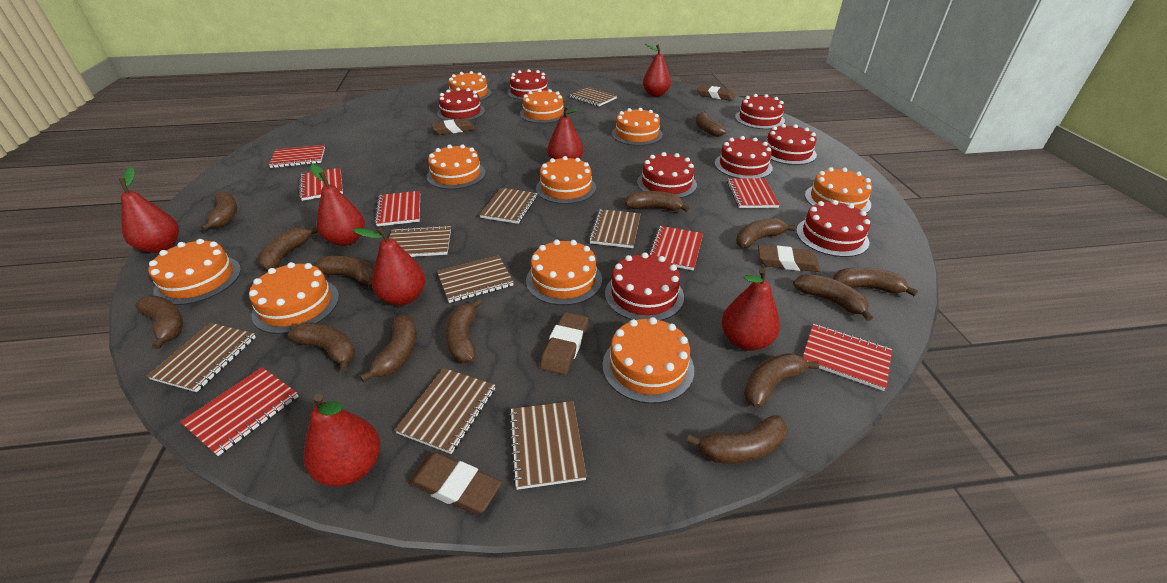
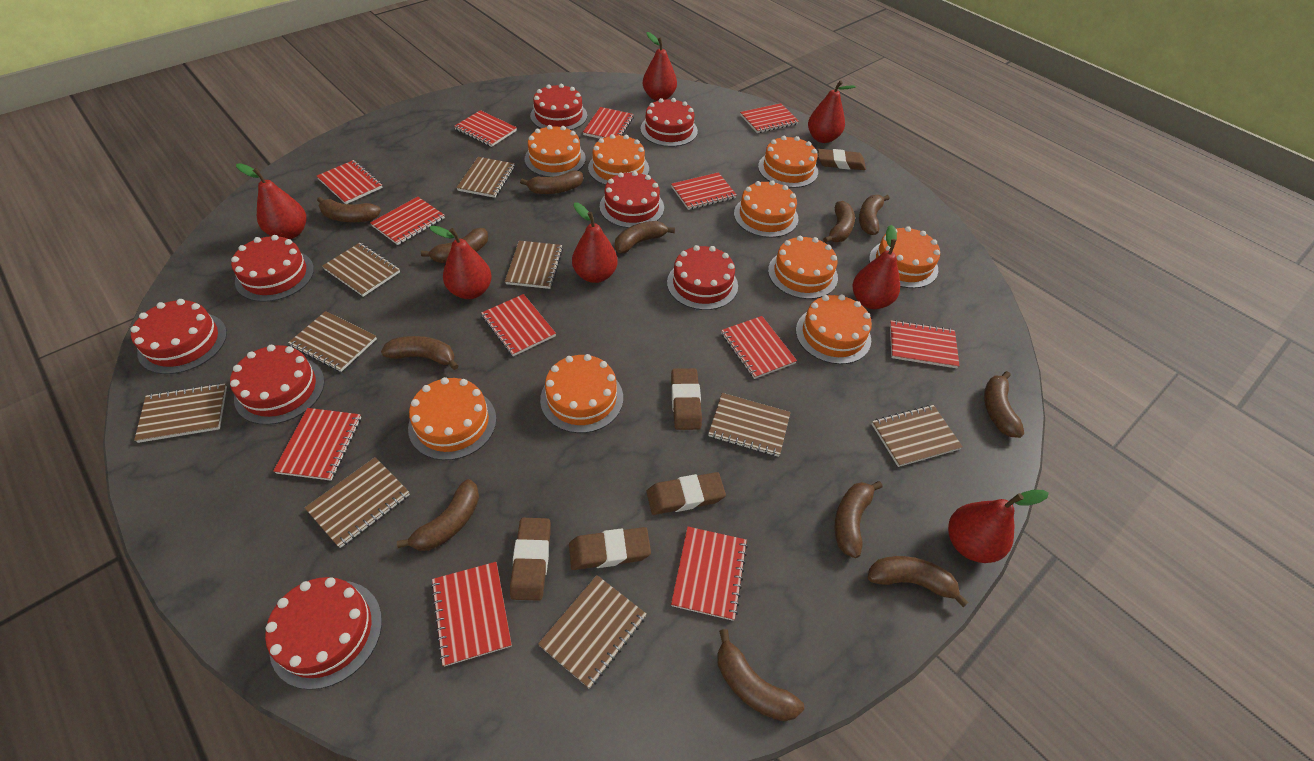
brown banana: [135,296,183,349] [201,191,237,231] [258,227,318,270] [288,323,355,372] [314,256,374,289] [360,314,417,382] [445,298,482,363] [625,191,689,212] [687,415,787,464] [696,112,726,137] [736,218,796,248] [744,353,819,408] [793,274,873,321] [833,267,918,296] = 14 -> [317,197,381,222] [381,336,458,370] [397,479,479,551] [421,228,488,263] [520,170,583,194] [615,221,675,253] [717,629,804,722] [823,201,855,243] [835,481,882,558] [859,195,890,235] [868,556,969,607] [984,371,1024,438] = 12
brown notebook: [147,323,256,392] [389,225,451,257] [395,368,495,454] [437,255,514,303] [480,188,538,224] [509,401,587,490] [570,87,617,106] [589,209,641,248] = 8 -> [134,383,227,443] [288,311,377,372] [305,457,410,548] [322,243,400,297] [456,157,515,198] [505,241,563,289] [538,575,647,689] [708,393,791,457] [872,405,963,467] = 9
orange cake: [148,239,241,305] [249,262,339,334] [427,144,485,189] [448,71,491,101] [520,89,567,123] [526,240,602,305] [536,156,596,204] [602,317,694,404] [612,108,663,146] [805,167,872,213] = 10 -> [408,377,496,460] [525,125,586,177] [540,354,623,433] [588,134,649,185] [734,180,798,238] [758,136,818,188] [768,236,838,299] [796,295,872,364] [869,226,940,288] = 9
red notebook: [181,367,299,456] [269,145,325,168] [299,168,343,201] [374,191,420,226] [649,226,703,271] [727,178,780,208] [803,324,892,391] = 7 -> [273,408,361,481] [317,160,383,204] [370,197,445,245] [431,562,512,667] [454,110,517,147] [481,294,556,356] [583,107,634,139] [671,172,737,210] [671,527,748,621] [721,316,797,379] [740,103,799,133] [890,320,960,368] = 12

